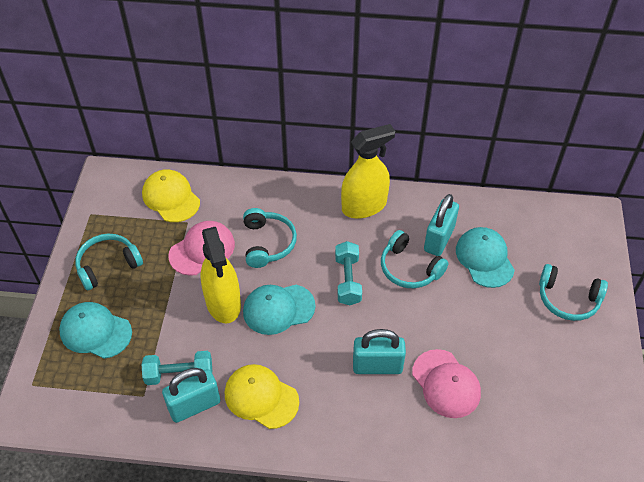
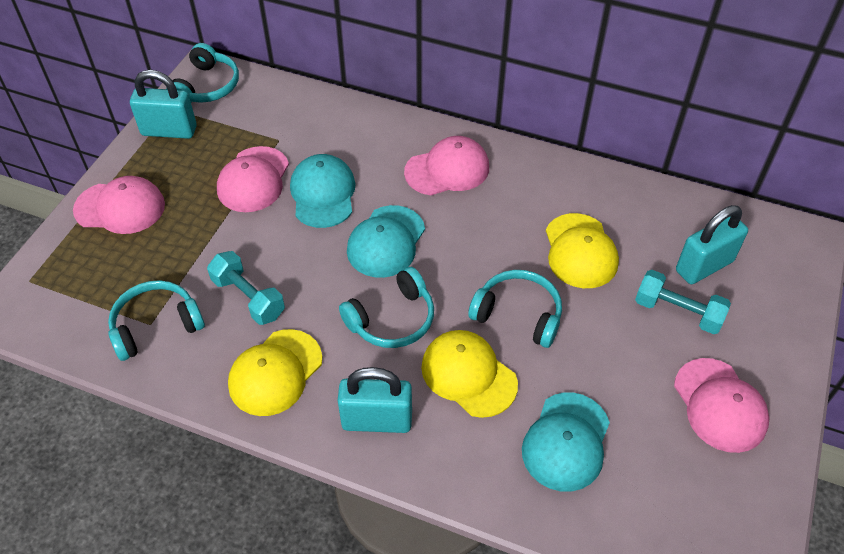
pink cap: [168,221,235,276] [412,349,481,418] = 2 -> [73,176,165,234] [217,146,289,212] [404,136,489,195] [674,358,769,453] = 4
yellow cap: [142,169,200,222] [225,364,299,429] = 2 -> [228,329,322,416] [421,330,518,418] [546,213,619,288] = 3
yellow spray bottle: [201,227,241,323] [341,124,395,219] = 2 -> none = 0

